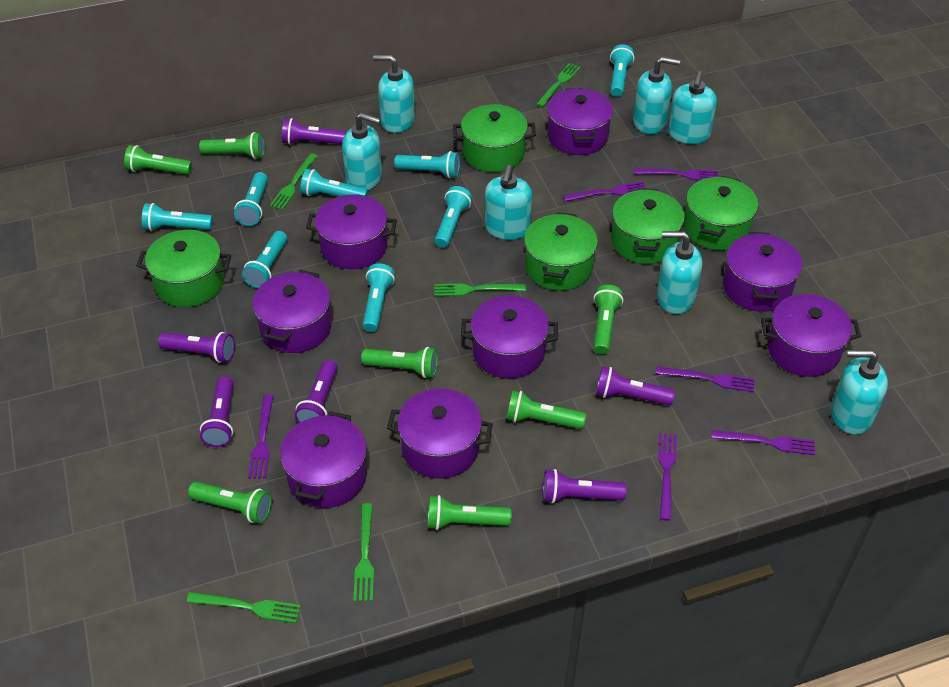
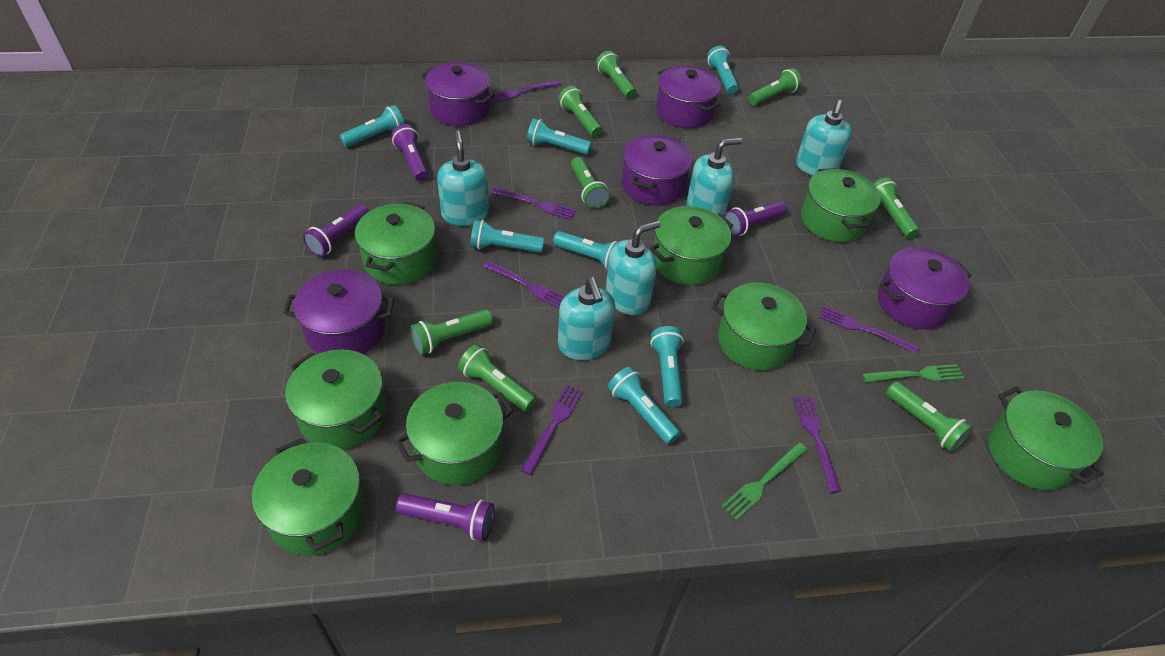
green flashlight: [124,145,192,175] [188,482,272,523] [199,132,265,159] [361,347,438,378] [428,495,512,530] [506,390,586,429] [593,285,623,354] = 7 -> [411,309,493,355] [458,344,536,412] [558,86,602,137] [571,157,610,209] [596,51,636,99] [748,68,802,106] [873,177,919,238] [886,381,973,452] = 8
green fork: [187,592,301,623] [270,154,317,210] [353,503,374,602] [434,283,526,296] [536,63,581,107] = 5 -> [721,442,807,521] [862,364,964,382] = 2
green pot: [136,230,231,307] [453,104,536,172] [524,212,598,291] [611,188,685,264] [684,176,758,250] = 5 -> [252,438,365,555] [285,349,386,449] [355,202,437,285] [395,382,514,485] [650,206,733,285] [711,283,816,370] [801,168,881,242] [988,386,1104,490] = 8
purple flashlight: [158,332,235,363] [200,376,234,447] [282,118,346,145] [295,360,338,423] [543,469,626,503] [596,366,675,405] = 6 -> [303,204,369,257] [391,124,428,181] [396,493,494,541] [724,201,787,236] = 4
purple pot: [253,270,332,353] [280,411,367,508] [306,194,397,269] [387,388,493,479] [461,296,558,378] [547,88,613,155] [723,232,802,312] [761,294,861,377] = 8 -> [283,269,394,354] [422,62,495,126] [622,135,693,205] [656,66,721,128] [878,247,971,329] = 5
turquoise flashlight: [142,203,213,231] [234,172,268,226] [242,231,287,288] [300,169,368,197] [363,263,395,332] [394,151,460,178] [435,186,472,248] [610,44,634,97] = 8 -> [340,105,405,147] [471,220,544,253] [527,118,592,155] [553,231,618,270] [608,367,681,444] [650,326,684,407] [707,46,739,94] = 7
turquoise soap dispenser: [342,113,382,190] [373,55,415,133] [485,165,532,240] [633,57,680,134] [657,231,702,314] [668,71,717,144] [831,350,888,435] = 7 -> [437,130,489,226] [558,277,615,360] [606,220,660,315] [686,138,742,217] [796,100,852,176] = 5

